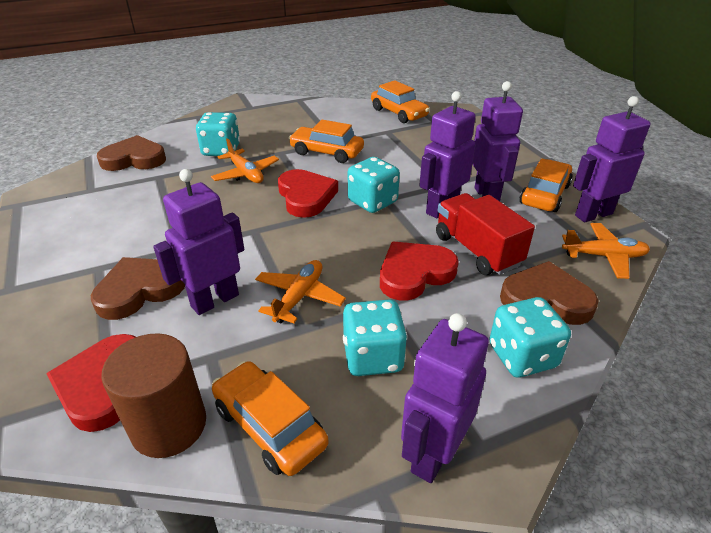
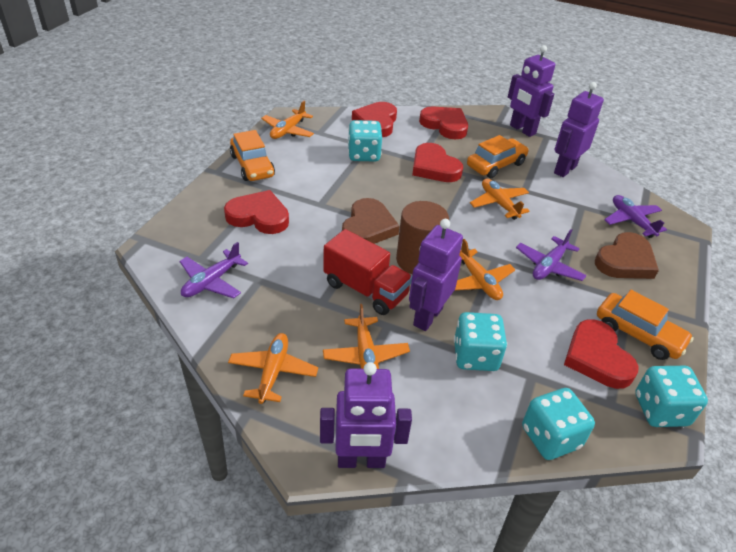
brown heart: [91,257,185,320] [97,135,166,171] [500,261,598,325] = 3 -> [342,198,400,244] [595,232,659,279] = 2
orange car: [212,361,329,476] [288,120,364,163] [371,80,430,123] [520,158,573,212] = 4 -> [230,130,275,181] [467,135,529,178] [597,290,694,360] = 3
orange plane: [211,138,279,183] [255,260,346,323] [562,223,650,279] = 3 -> [228,333,318,404] [261,101,314,139] [323,304,410,369] [455,239,515,300] [470,179,530,220] = 5
purple plane: none = 0 -> [180,242,248,298] [516,229,587,281] [604,195,667,238] = 3
purple robot: [153,169,244,315] [401,313,489,483] [419,91,476,219] [472,81,523,201] [573,96,651,222] = 5 -> [320,362,412,468] [409,219,463,331] [508,45,555,137] [554,82,604,177] = 4
red heart: [46,334,135,432] [278,169,338,218] [380,241,459,301] = 3 -> [224,190,289,234] [352,102,397,137] [412,143,463,182] [419,106,468,139] [564,319,639,389] = 5

